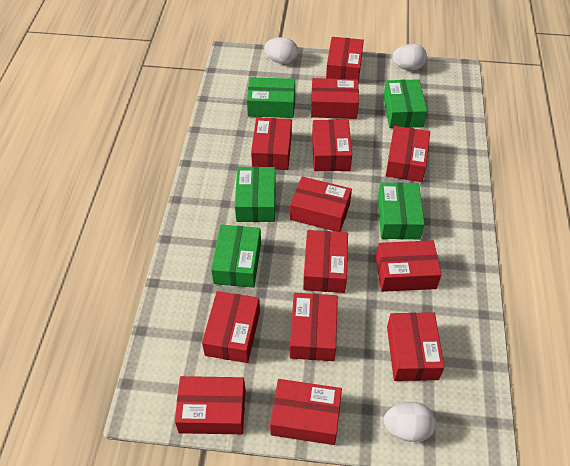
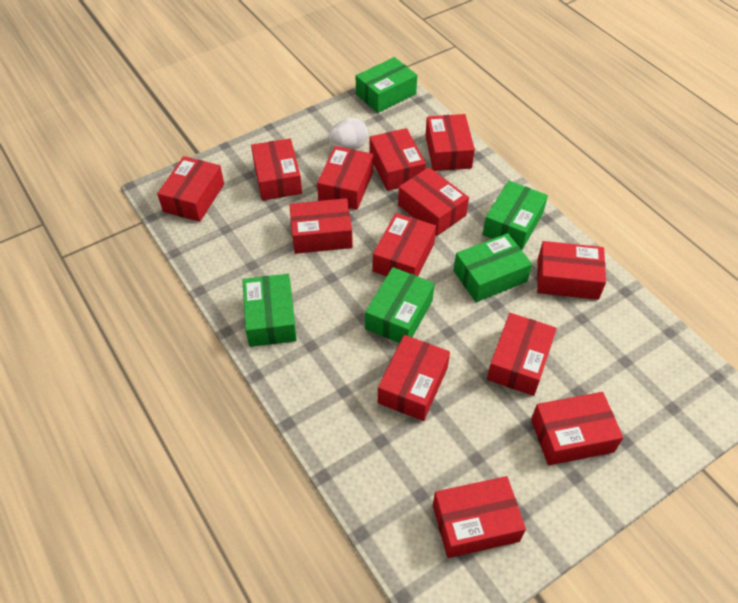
white egg: [264,37,298,64] [384,402,436,442] [392,44,427,70] = 3 -> [328,118,368,150] = 1

